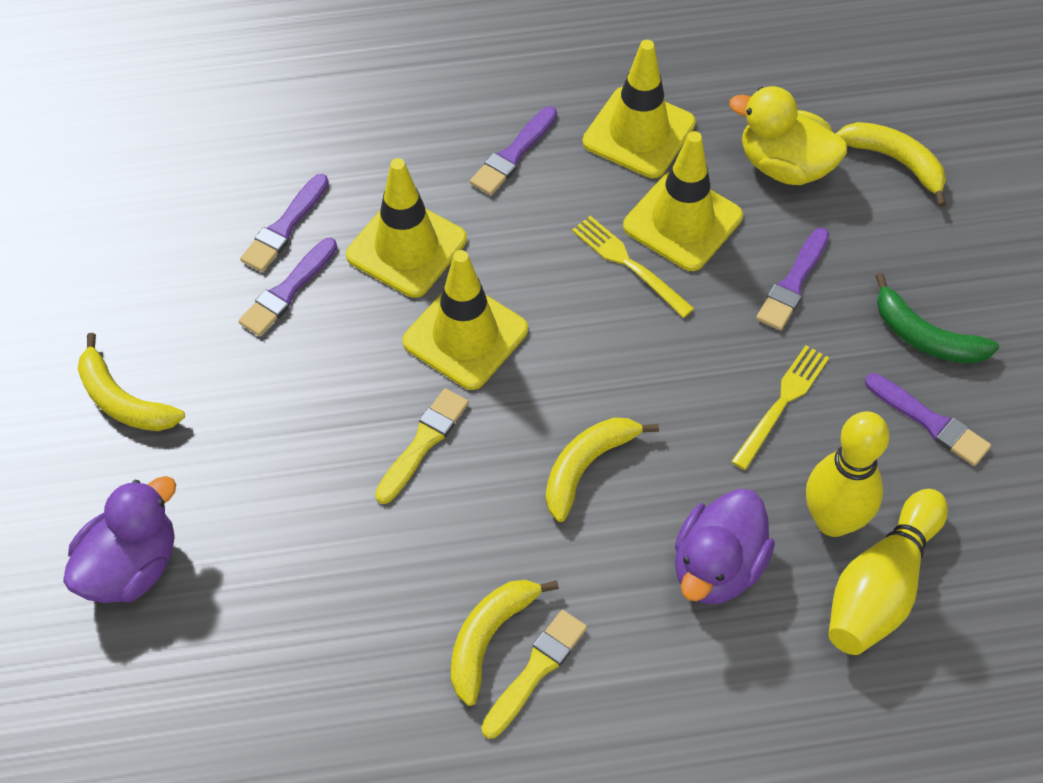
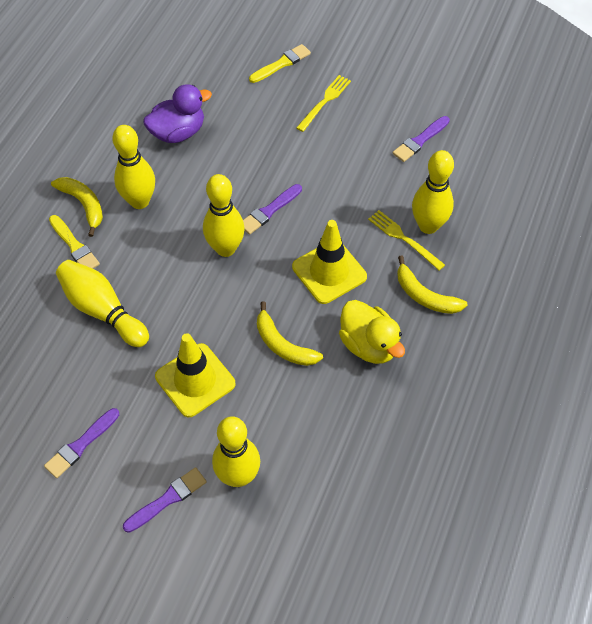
green banana: [875,273,999,364] = 1 -> none = 0
purple brush: [239,238,337,336] [240,174,329,272] [470,106,557,195] [756,228,829,330] [865,373,991,466] = 5 -> [44,408,119,478] [123,467,207,533] [243,184,302,235] [393,116,450,162] = 4
purple duck: [63,476,176,603] [675,489,775,604] = 2 -> [143,84,212,143] = 1
yellow banana: [78,333,185,431] [451,580,559,706] [546,417,659,522] [836,122,946,207] = 4 -> [51,177,103,237] [257,301,323,366] [397,256,468,314] = 3
yellow bowling pin: [806,411,890,537] [828,489,948,655] = 2 -> [56,260,149,347] [112,125,155,209] [203,174,245,257] [212,416,260,487] [412,150,454,234] = 5
yellow traffic cone: [346,158,467,298] [403,250,528,390] [583,40,696,178] [623,131,743,271] = 4 -> [155,333,235,417] [292,220,367,304] = 2

